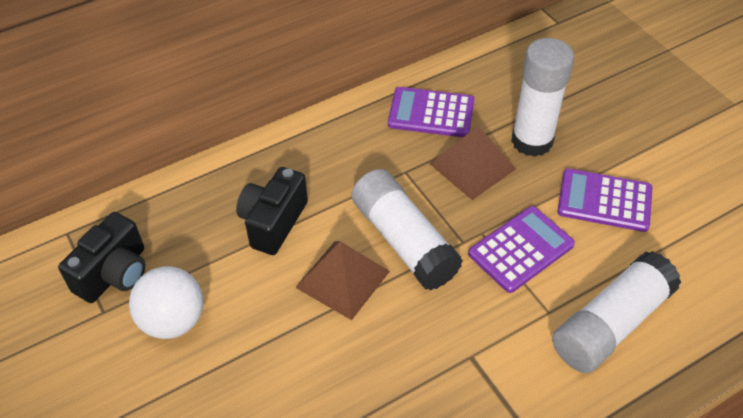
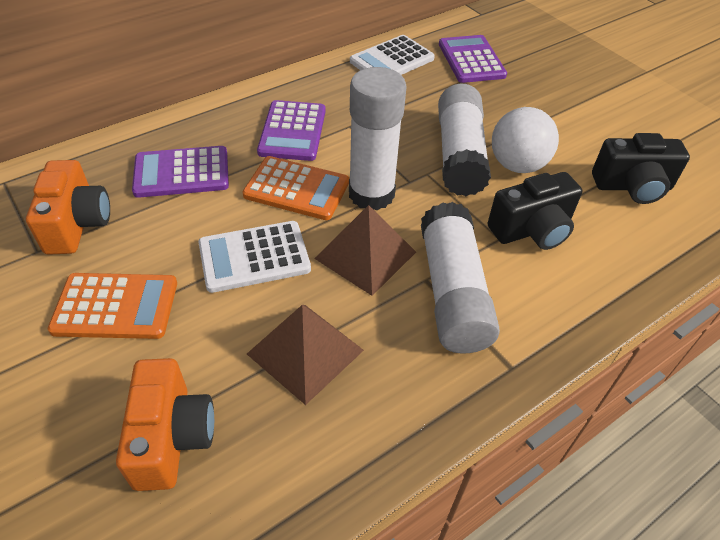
orange calculator: none = 0 -> [48,273,177,339] [242,156,349,220] = 2
orange camera: none = 0 -> [26,160,110,255] [116,358,214,491] = 2
white calculator: none = 0 -> [198,221,311,293] [350,35,435,75] = 2

